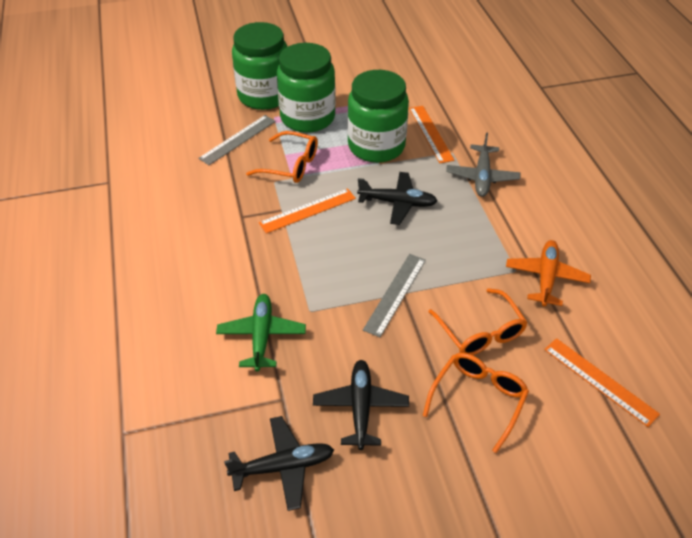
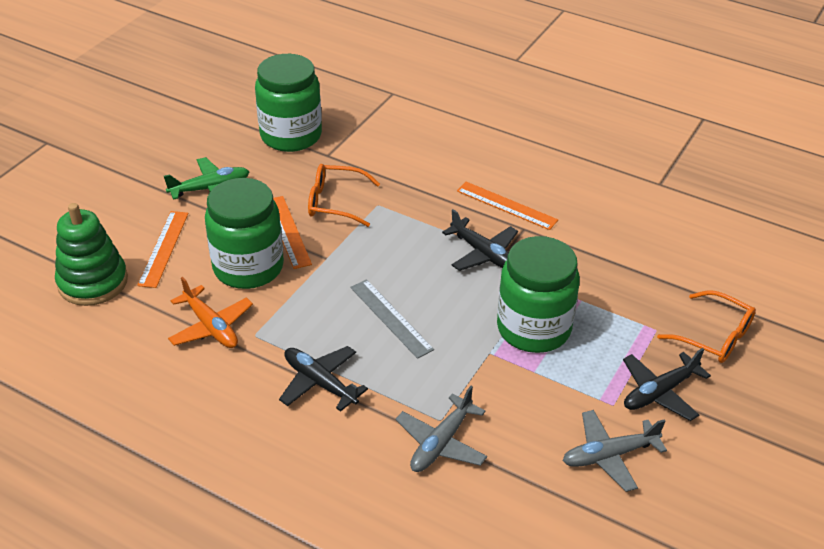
green stacking toy: none = 0 -> [55,203,128,306] = 1
grey plane: [446,132,520,197] = 1 -> [395,386,487,472] [563,410,667,492] = 2
grey ruler: [198,115,276,165] [363,254,426,337] = 2 -> [350,279,434,359] = 1
orange glasses: [246,131,318,183] [423,353,529,453] [428,288,528,355] = 3 -> [308,164,380,227] [657,290,756,363] = 2

